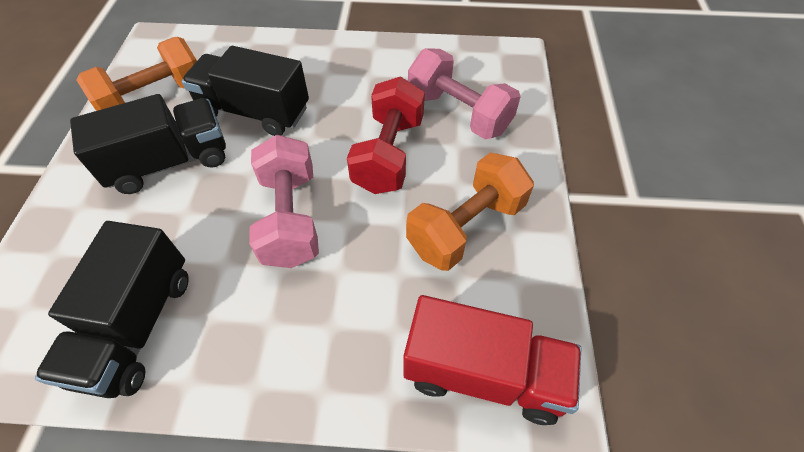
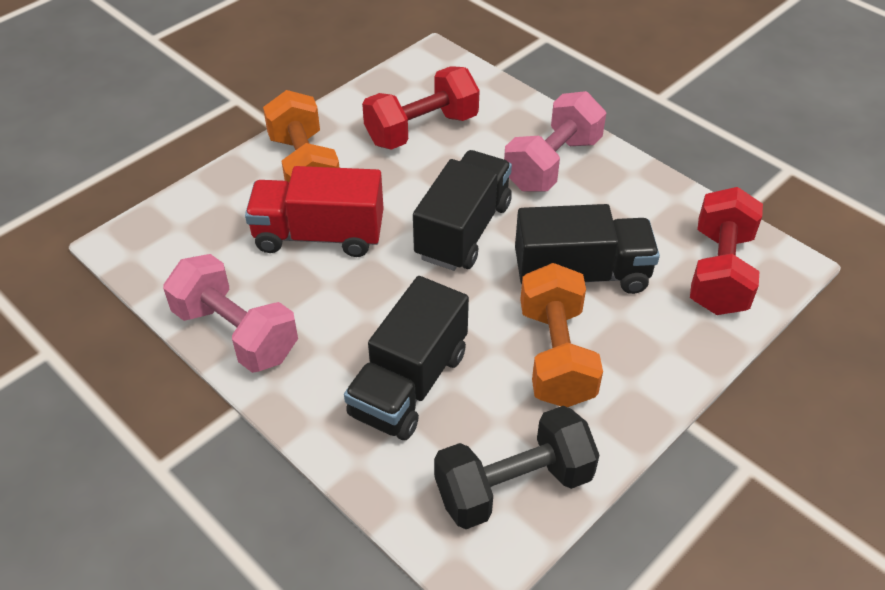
black dumbbell: none = 0 -> [434,406,599,529] = 1
red dumbbell: [347,77,425,194] = 1 -> [362,66,480,150] [690,187,763,315] = 2

